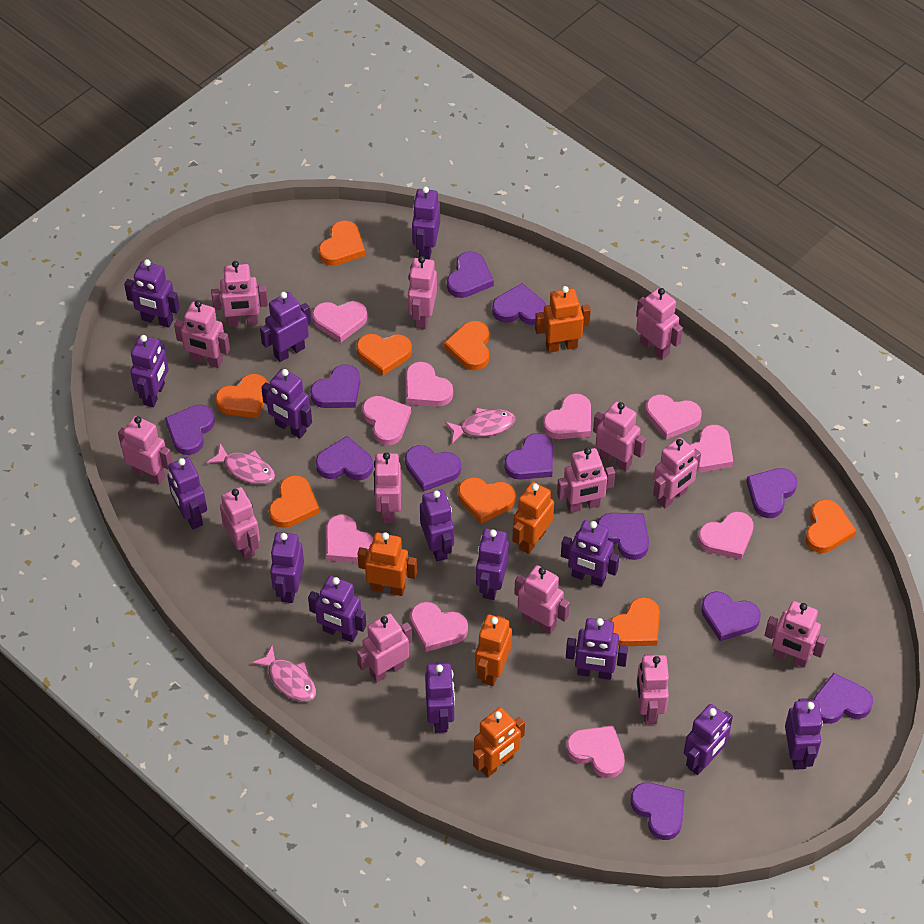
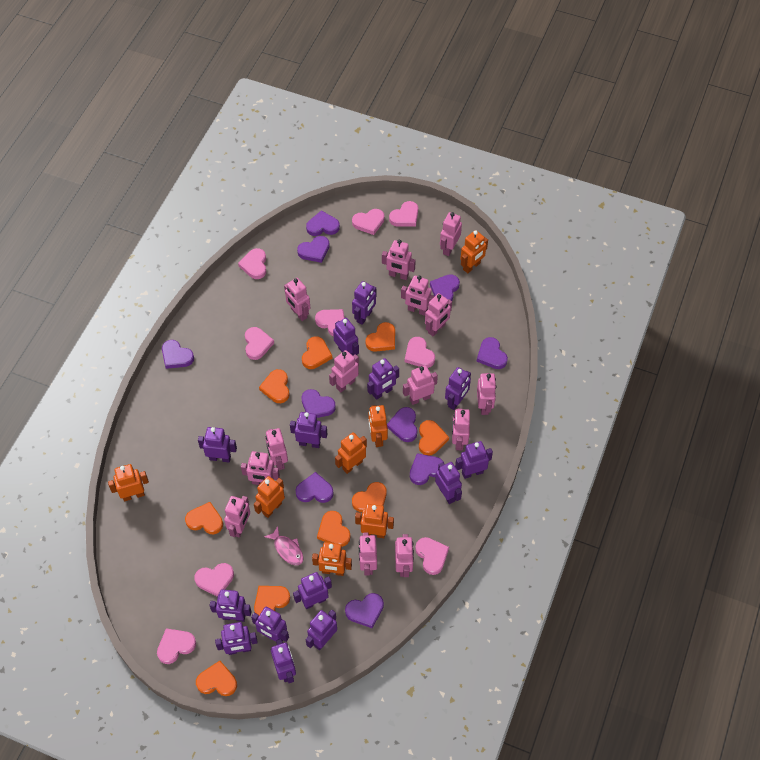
orange heart: [215,374,268,418] [269,475,320,528] [318,220,365,266] [356,334,412,376] [444,321,489,371] [458,477,515,524] [610,597,660,646] [805,499,857,553] = 8 -> [185,502,223,534] [196,661,237,696] [254,586,290,615] [259,369,290,403] [302,336,333,369] [317,511,350,547] [352,482,386,512] [366,322,395,352] [419,420,449,456] = 9
orange robot: [357,532,417,596] [473,707,525,777] [475,614,512,686] [512,482,554,554] [535,286,591,353] = 5 -> [108,464,149,501] [254,476,285,518] [312,542,352,576] [335,432,367,474] [355,504,394,538] [368,405,388,447] [460,230,488,273] = 7
pink fish: [206,443,275,484] [251,646,316,702] [445,408,515,443] = 3 -> [264,526,304,565] = 1
pink heart: [312,301,367,343] [326,514,373,563] [362,396,411,446] [406,362,453,407] [410,602,468,652] [543,393,591,439] [566,726,625,778] [645,394,702,439] [690,425,733,472] [698,511,754,560] = 10 -> [157,628,196,664] [195,563,234,597] [238,248,266,279] [245,327,274,360] [315,309,345,337] [352,209,385,235] [389,201,418,227] [405,337,435,368] [415,537,449,575] = 9
purple heart: [165,404,215,455] [310,364,360,408] [316,436,373,481] [405,445,461,492] [447,251,494,298] [492,283,546,325] [504,433,553,480] [597,513,649,560] [631,782,685,840] [701,591,761,641] [746,468,797,518] [813,673,873,724] = 12 -> [162,340,194,369] [295,472,334,503] [297,236,330,263] [301,389,336,418] [306,210,340,236] [345,593,384,628] [387,407,417,442] [410,453,444,485] [430,274,460,301] [476,337,508,369] = 10
purple robot: [124,259,180,328] [130,335,169,407] [167,457,207,529] [260,292,311,362] [261,369,312,438] [270,532,304,603] [308,576,366,642] [412,186,440,260] [420,489,454,562] [425,662,455,733] [476,528,509,600] [561,520,619,587] [566,618,628,680] [684,704,733,775] [785,698,823,770] = 15 -> [198,427,237,462] [210,589,252,622] [215,622,258,655] [251,607,289,642] [271,639,296,683] [290,412,327,448] [293,572,332,609] [306,610,337,650] [333,318,359,356] [352,281,376,325] [367,358,399,400] [435,462,462,504] [445,367,471,410] [455,441,493,479] = 14

